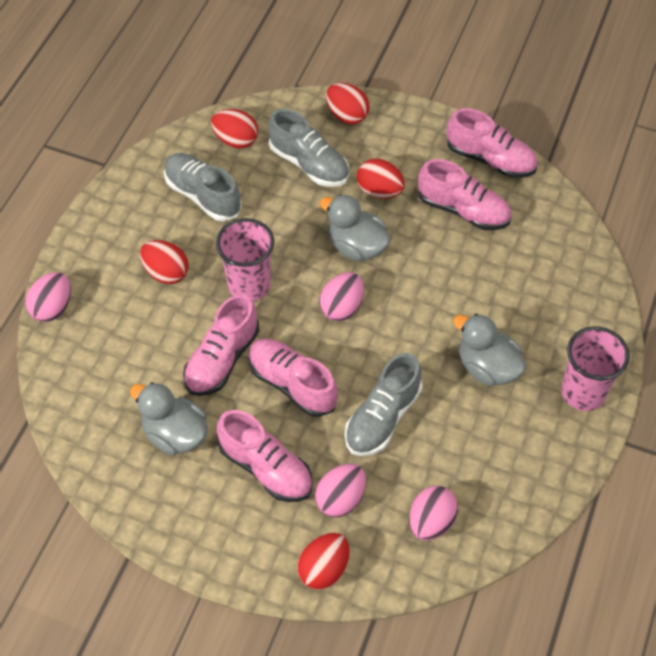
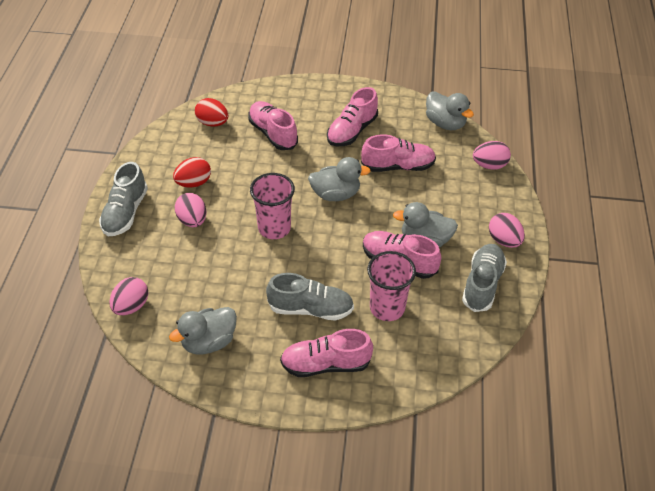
grey duck: [130,382,208,455] [320,194,391,261] [453,314,527,386] = 3 -> [169,307,237,355] [308,157,371,201] [393,202,458,247] [426,91,474,130] = 4
red egg: [140,240,189,284] [211,109,258,149] [297,533,350,590] [326,83,369,124] [357,159,405,199] = 5 -> [173,157,211,187] [195,98,228,127] = 2

